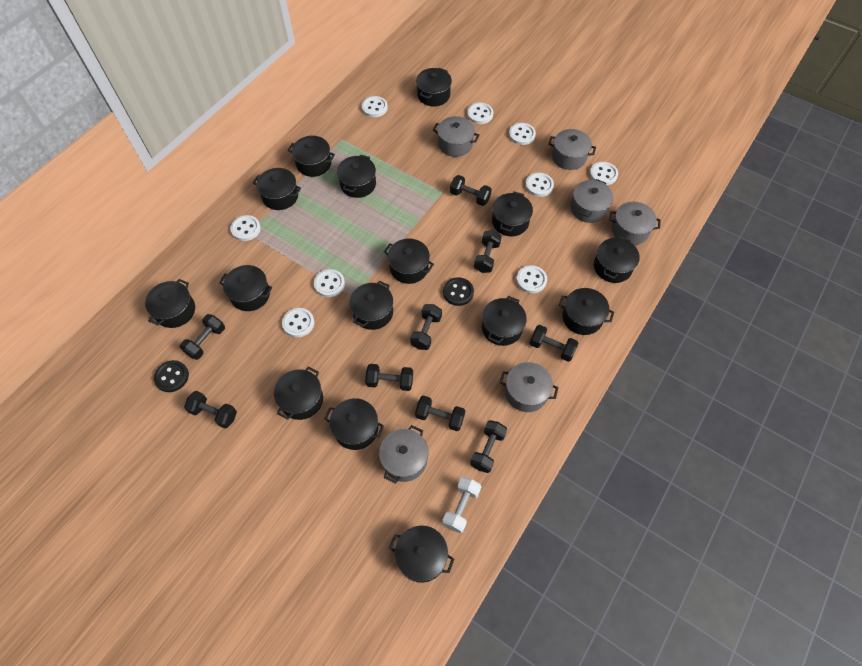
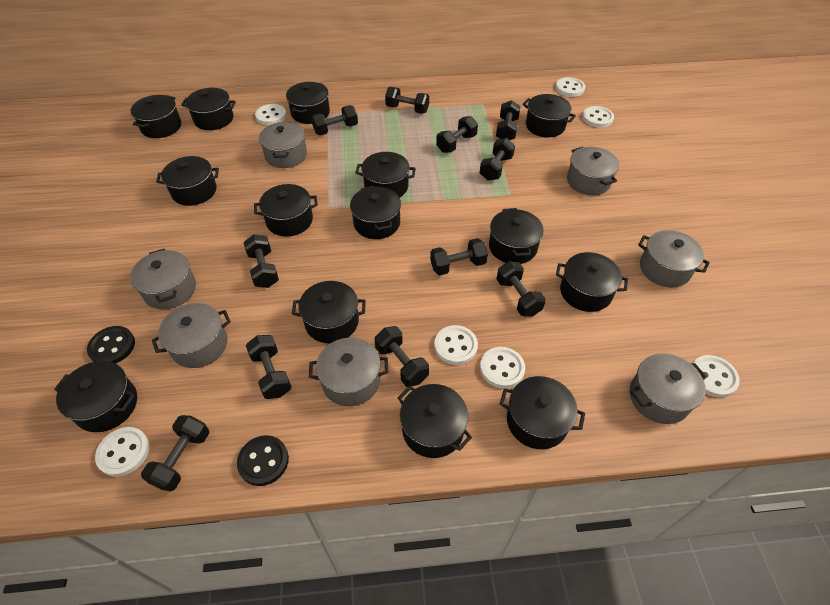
black dumbbell: [180,314,225,360] [184,391,237,428] [365,364,413,391] [410,304,442,350] [415,395,465,431] [450,175,492,206] [470,420,507,473] [474,230,502,273] [530,325,579,362] = 9 -> [141,415,209,492] [244,234,279,288] [246,335,292,399] [311,105,358,135] [375,326,429,387] [385,87,429,114] [430,238,488,275] [436,116,478,153] [480,138,515,181] [496,100,521,140] [496,261,546,317] = 11
black pot: [145,279,195,328] [219,265,272,311] [253,168,301,210] [274,367,323,420] [288,136,335,177] [325,398,384,450] [337,154,376,198] [349,281,393,330] [384,239,434,284] [389,526,454,583] [416,68,452,106] [482,296,527,346] [492,191,533,237] [559,288,614,335] [594,236,640,283] = 15 -> [54,361,137,432] [131,95,181,138] [156,156,219,206] [181,88,236,130] [254,184,318,237] [286,82,330,124] [292,281,366,343] [350,186,401,239] [355,152,416,197] [397,384,472,458] [489,208,544,264] [500,376,585,449] [523,94,576,137] [556,252,628,312] = 14
grey pot: [379,425,428,484] [433,116,479,157] [500,362,559,412] [548,129,596,170] [570,179,613,223] [609,201,661,245] = 6 -> [130,249,196,310] [152,303,231,368] [259,122,307,168] [309,338,388,406] [567,147,619,195] [630,353,707,424] [638,230,710,288] = 7
white button: [230,215,261,241] [282,308,314,337] [314,269,345,297] [362,96,388,117] [467,103,493,124] [509,123,536,145] [516,265,547,293] [525,173,554,197] [590,162,618,185] = 9 -> [95,427,150,477] [255,104,286,125] [434,325,478,365] [480,347,525,388] [555,77,585,97] [582,106,614,128] [693,355,740,397] = 7
white dumbbell: [442,477,481,533] = 1 -> none = 0

